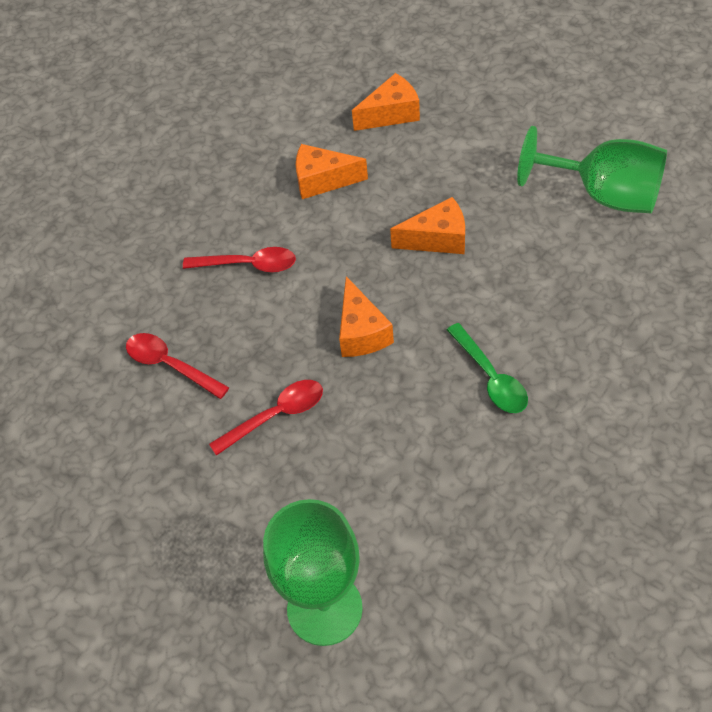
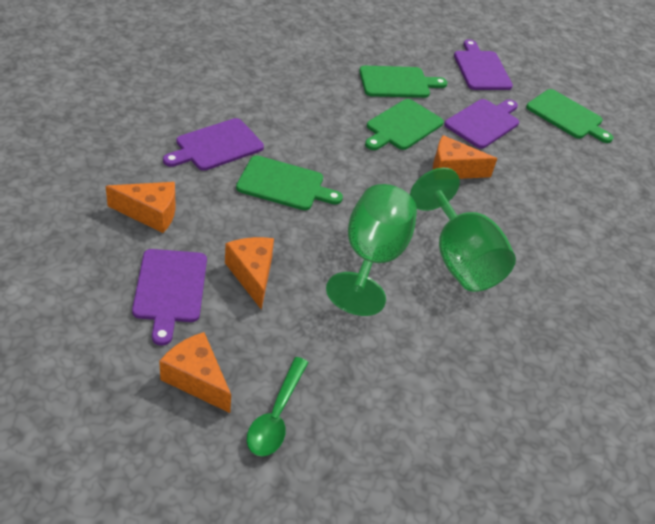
green cutting board: none = 0 -> [236,155,343,210] [359,66,447,98] [365,99,444,150] [526,89,613,143] = 4
purple cutting board: none = 0 -> [132,249,207,346] [163,118,264,171] [444,99,519,149] [454,39,513,90] = 4
red spoon: [126,333,230,399] [183,247,296,272] [209,380,323,456] = 3 -> none = 0

